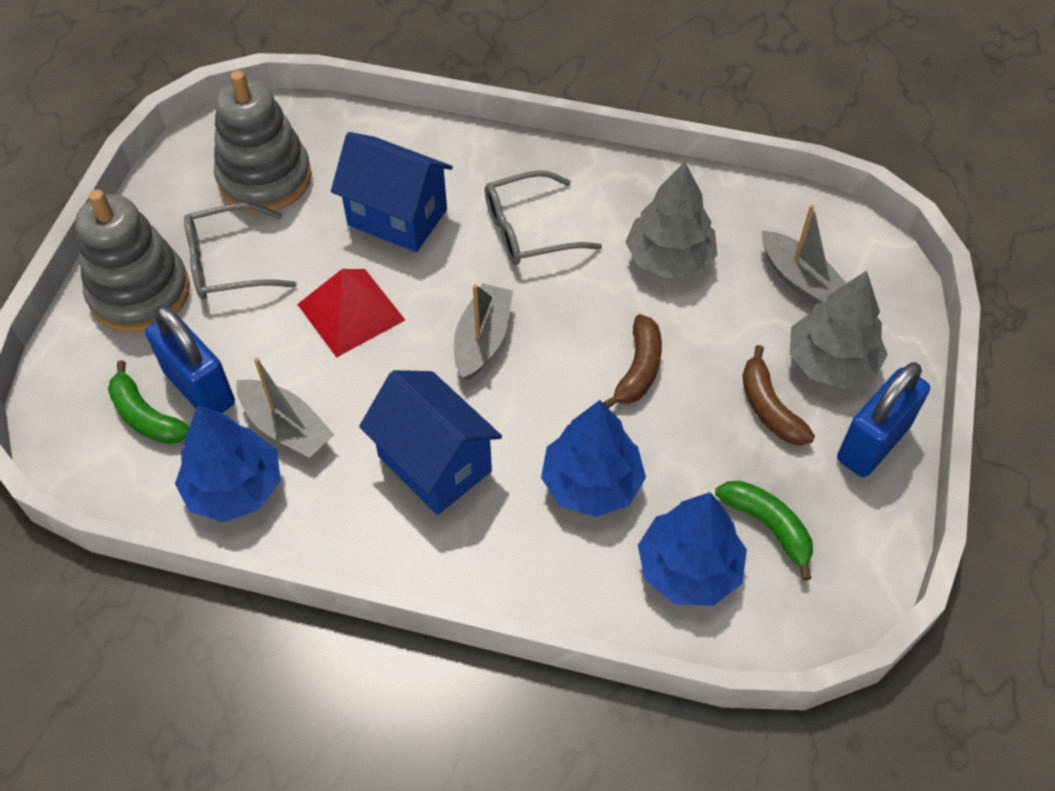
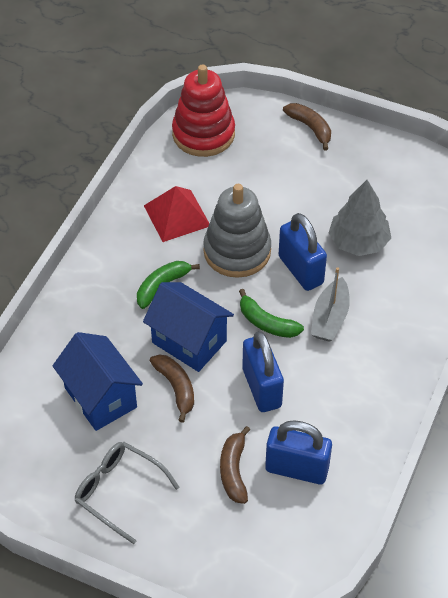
blue padlock: [145,305,235,413] [837,362,930,477] = 2 -> [242,331,284,412] [265,420,332,484] [279,213,327,291] = 3
blue tree: [175,405,281,522] [541,400,646,517] [638,492,747,606] = 3 -> none = 0
brown banana: [603,314,662,408] [742,345,815,445] = 2 -> [150,354,194,423] [220,426,250,504] [283,103,331,150] = 3
grey boat: [237,357,334,458] [454,283,513,381] [762,205,846,305] = 3 -> [311,267,350,342] = 1
grey glasses: [184,203,297,300] [485,170,602,265] = 2 -> [74,442,180,544] = 1
grey stacking toy: [75,189,190,333] [214,71,312,213] = 2 -> [203,184,271,278] = 1
grey tree: [625,162,717,279] [789,271,888,389] = 2 -> [329,180,391,256] = 1
red stacking toy: none = 0 -> [172,64,235,157] = 1

